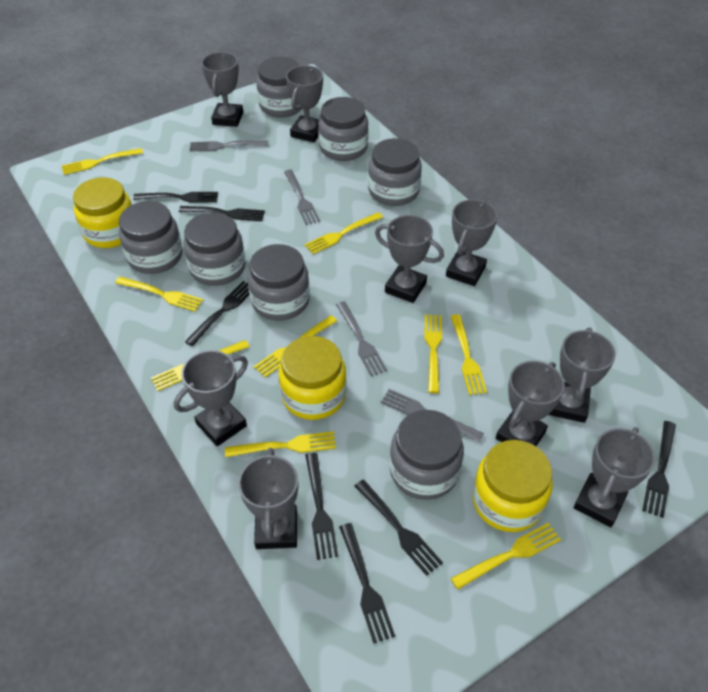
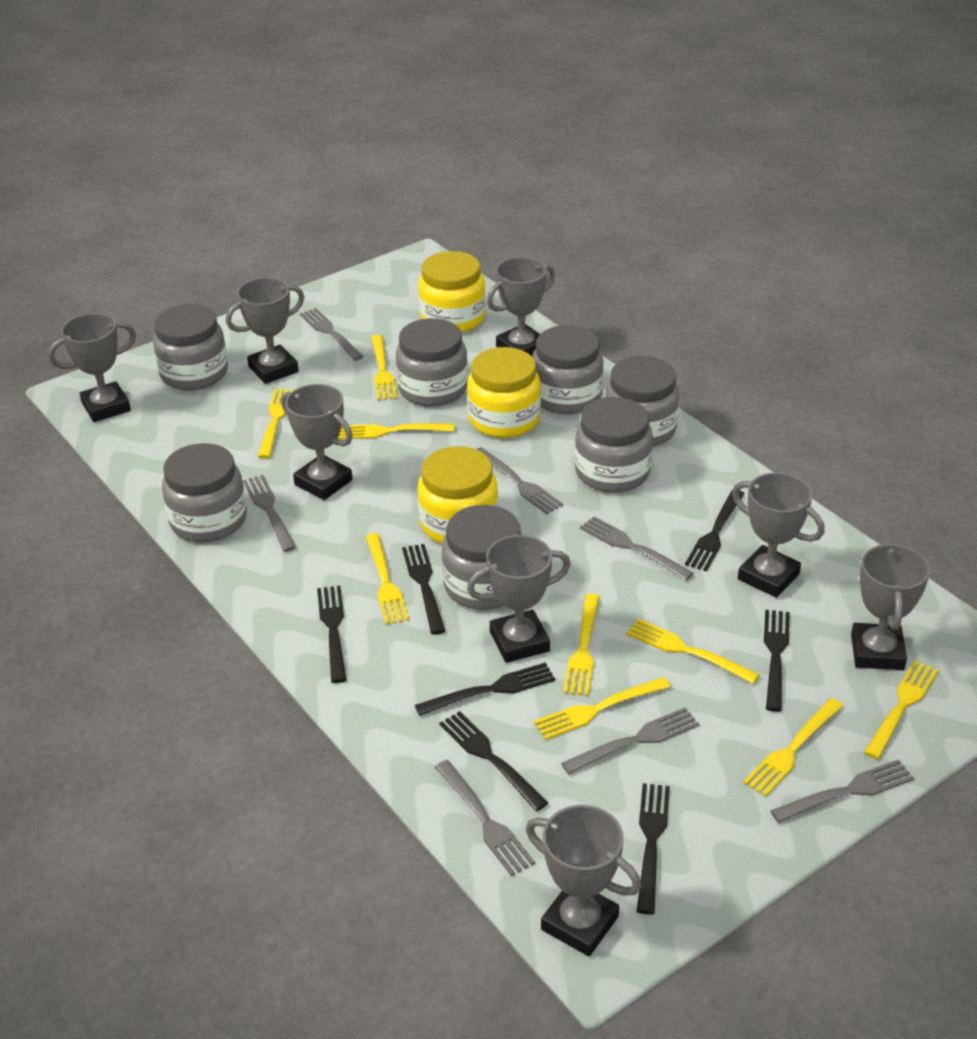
grey fork: [190,140,268,151] [284,170,320,225] [336,301,387,376] [381,389,484,442] = 4 -> [243,475,296,552] [300,308,364,361] [435,760,535,876] [476,447,563,514] [561,708,699,774] [580,516,694,580] [770,759,914,823] = 7
grey trophy: [174,350,248,446] [201,52,243,127] [238,448,298,549] [286,65,323,142] [375,215,444,303] [446,199,497,286] [496,361,565,446] [549,327,616,423] [574,427,655,527] = 9 -> [48,313,136,422] [226,277,304,384] [281,384,353,500] [467,535,571,663] [487,257,555,356] [526,805,641,956] [732,472,825,598] [851,542,930,670] = 8

